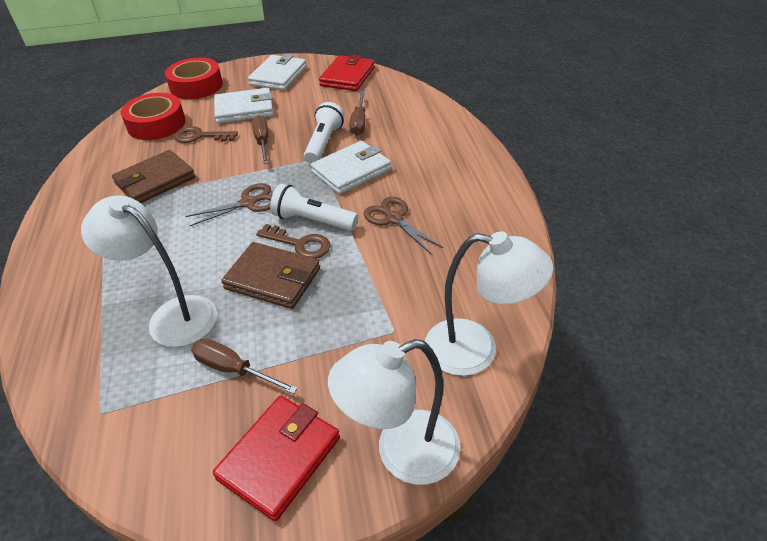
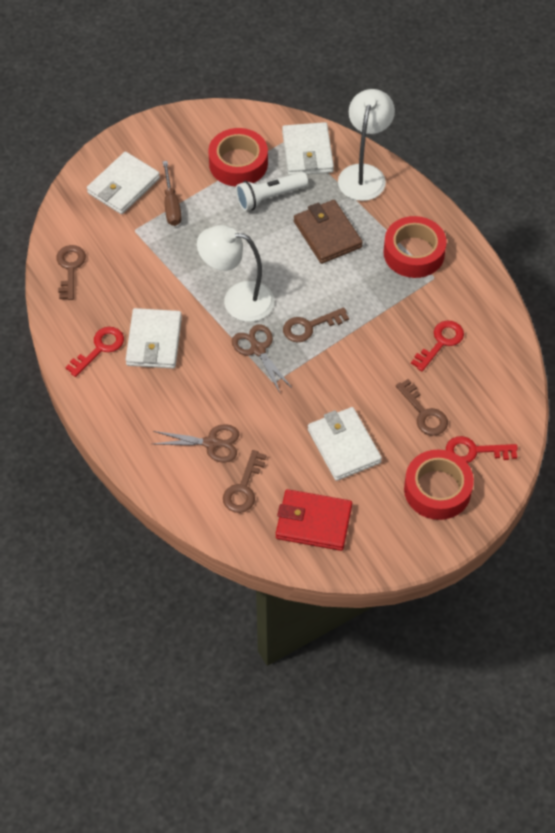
brown key: [174,126,238,143] [256,224,330,259] = 2 -> [56,245,86,300] [223,450,267,513] [283,307,349,342] [396,379,448,436] = 4
brown screwdriver: [191,339,298,394] [252,115,268,164] [349,91,365,135] = 3 -> [163,161,182,226] = 1
brown wallet: [112,150,195,203] [221,242,320,309] = 2 -> [294,200,363,264] = 1
red key: none = 0 -> [65,327,124,377] [411,321,464,371] [446,436,518,463] = 3
red tape: [121,93,186,140] [165,58,223,99] = 2 -> [208,128,268,187] [384,216,447,278] [404,450,474,520] = 3
red wallet: [213,396,340,521] [319,54,375,91] = 2 -> [276,489,352,551] = 1
white flashlight: [270,184,358,231] [304,102,344,164] = 2 -> [236,172,308,211] = 1
white lamp: [81,196,217,347] [328,339,460,485] [425,231,553,376] = 3 -> [197,225,275,322] [338,89,395,201] = 2
white wallet: [214,88,274,124] [248,54,306,90] [310,141,391,194] = 3 -> [87,152,160,214] [125,308,182,369] [282,122,334,175] [308,407,382,481] = 4

